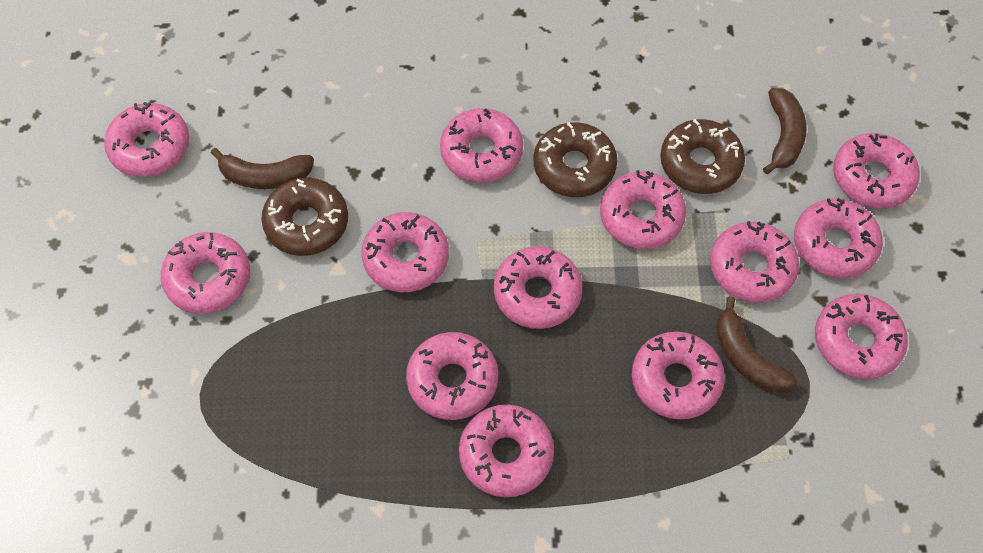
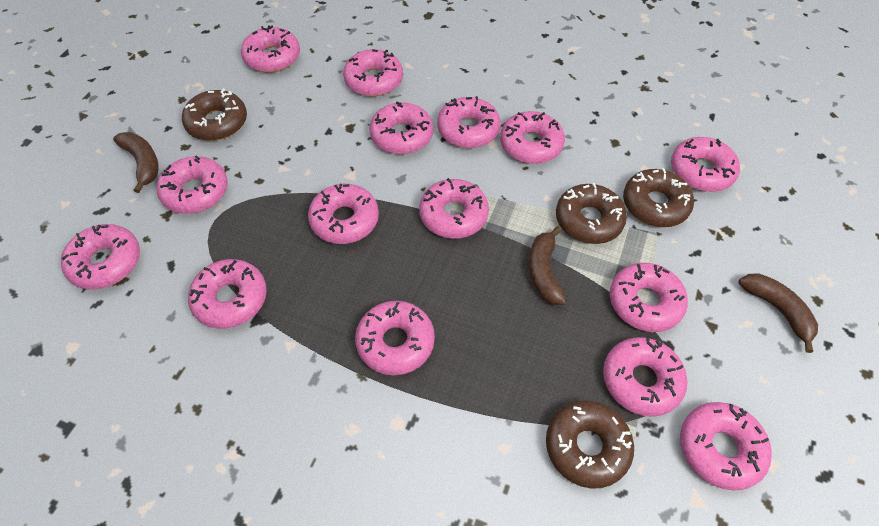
brown donut: [261,178,348,256] [533,122,617,197] [660,119,745,194] = 3 -> [182,88,247,141] [546,400,634,489] [556,183,627,244] [623,168,694,227] = 4
pink donut: [104,102,189,177] [161,232,250,314] [361,212,449,292] [406,332,498,420] [440,108,523,182] [459,405,554,497] [494,246,582,329] [600,170,686,249] [632,332,725,420] [710,221,799,303] [794,198,883,278] [815,294,908,379] [833,133,920,208] = 13 -> [61,224,140,290] [157,155,228,214] [188,259,267,329] [241,25,300,73] [308,184,379,244] [343,49,403,96] [355,301,435,376] [369,102,433,154] [419,178,489,239] [437,96,500,148] [500,111,565,164] [603,337,688,417] [610,263,688,332] [671,137,740,192] [680,402,772,491] = 15

